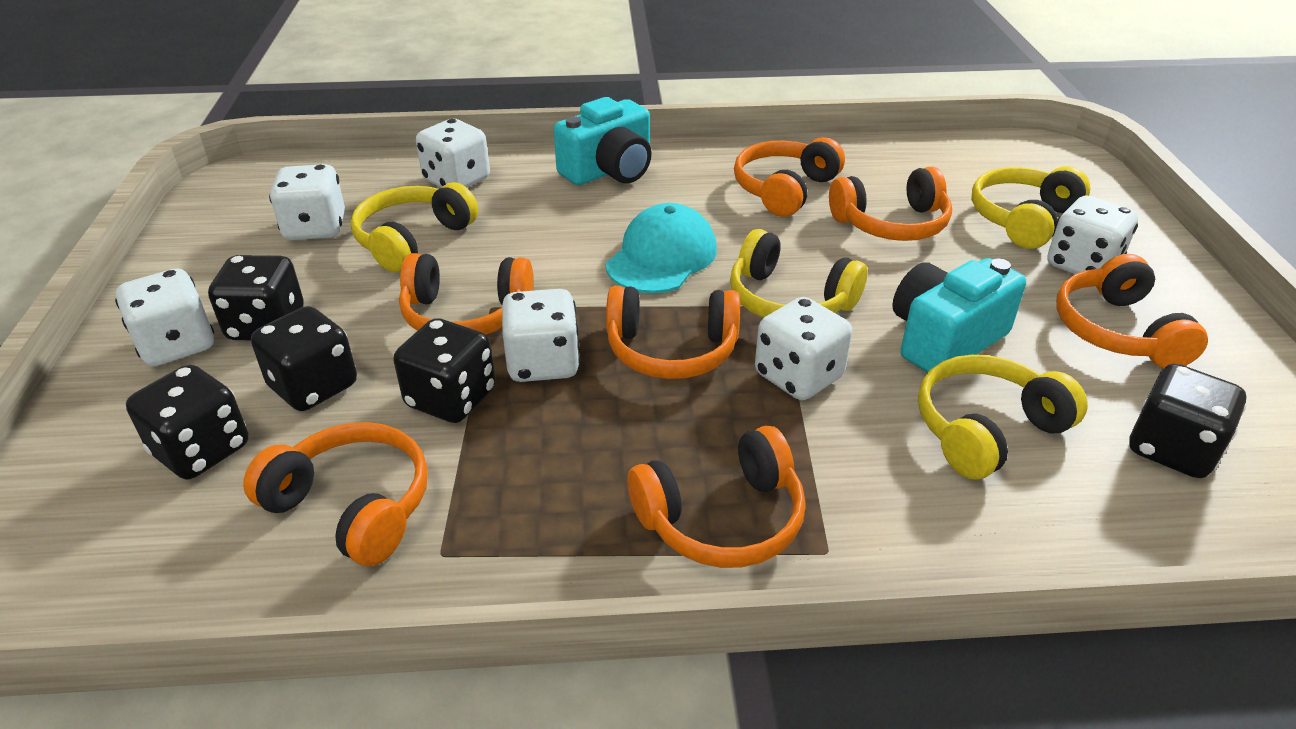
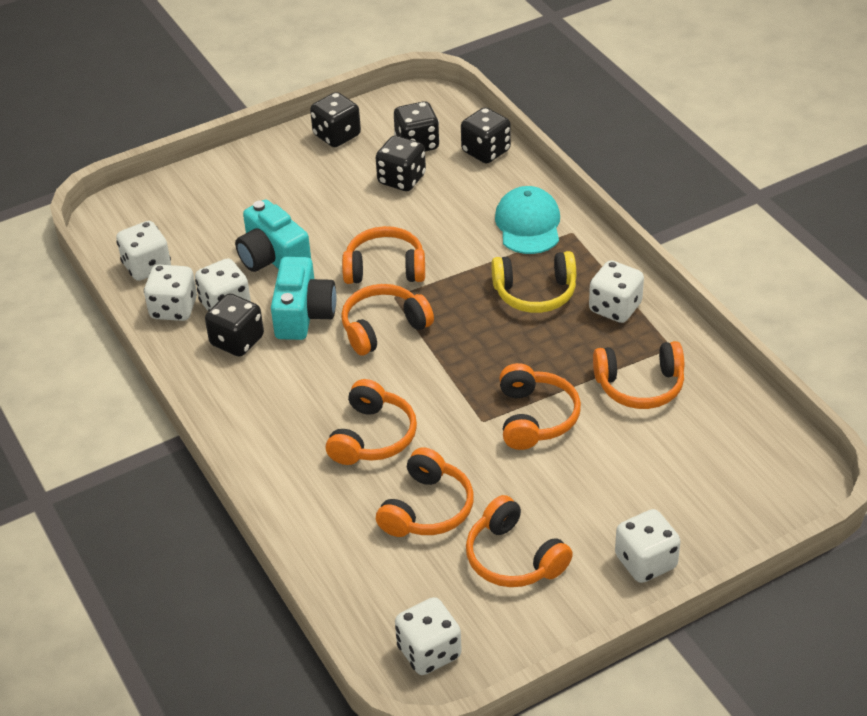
yellow headphones: [351,182,478,272] [730,229,867,318] [918,355,1088,479] [971,166,1091,249] = 4 -> [491,251,576,313] = 1

